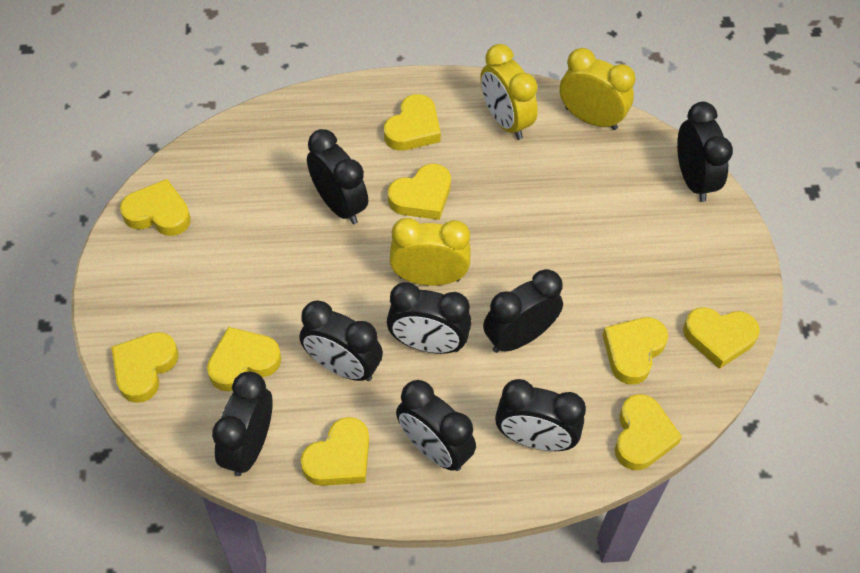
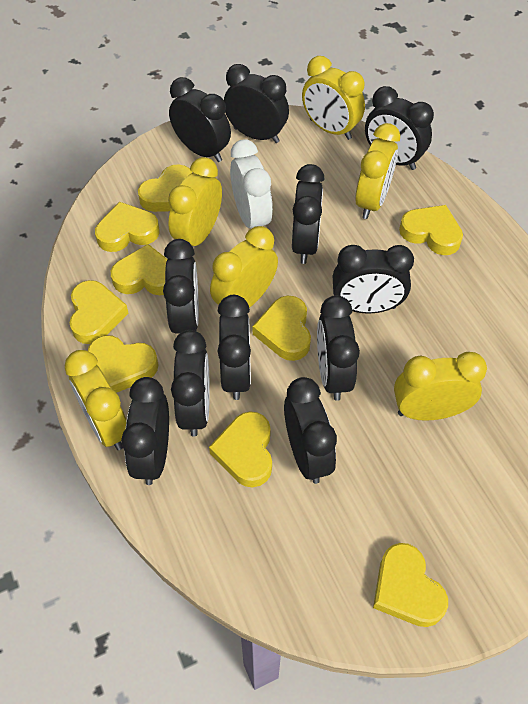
black clock: [212,372,273,476] [299,300,383,381] [307,129,368,224] [387,282,471,354] [396,380,476,471] [483,269,563,353] [495,379,586,451] [677,102,733,202] = 8 -> [121,377,169,485] [163,239,199,334] [169,77,231,162] [171,330,210,437] [217,295,251,400] [224,64,289,143] [284,377,337,484] [292,164,325,264] [317,295,360,401] [333,245,414,314] [365,86,434,170] = 11
white clock: none = 0 -> [230,139,273,229] = 1
yellow clock: [390,218,471,286] [480,44,538,140] [560,48,635,130] = 3 -> [65,350,127,450] [168,157,222,246] [210,226,278,308] [302,56,365,140] [355,123,400,219] [394,352,487,421] = 6

